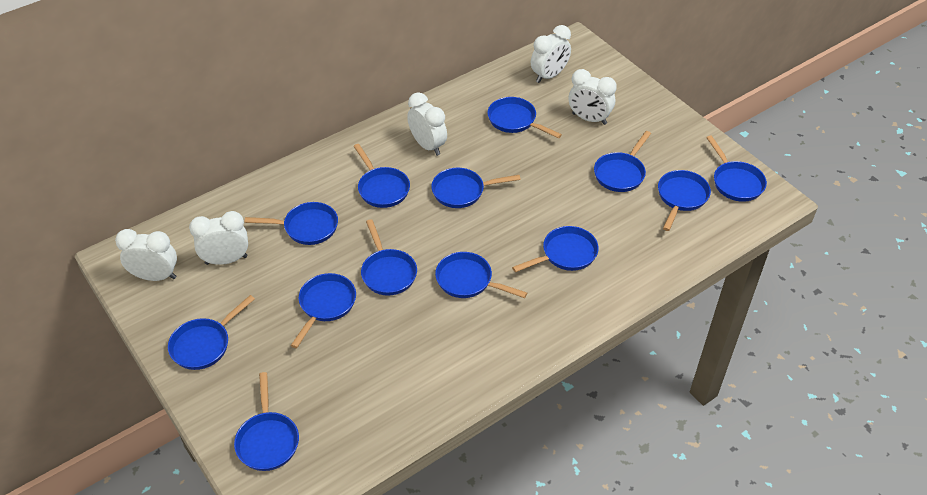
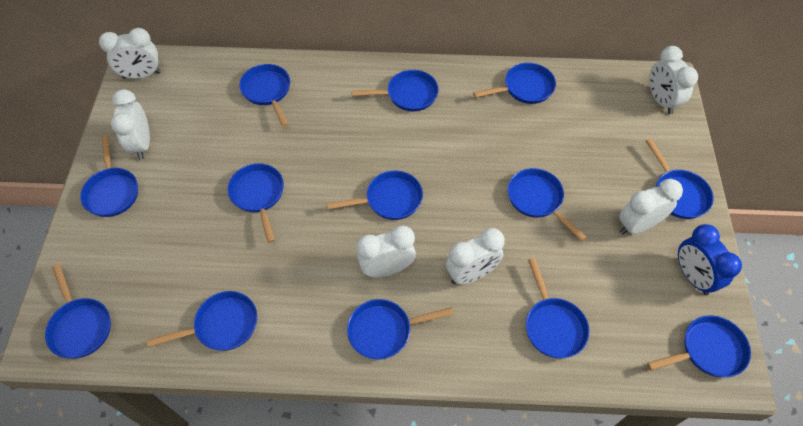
blue clock: none = 0 -> [678,224,742,295] = 1
white clock: [115,229,177,281] [189,211,248,265] [407,92,447,156] [531,25,571,83] [569,69,617,125] = 5 -> [99,28,161,79] [111,89,150,160] [357,226,416,277] [446,228,505,284] [619,179,683,234] [649,46,698,114] = 6

